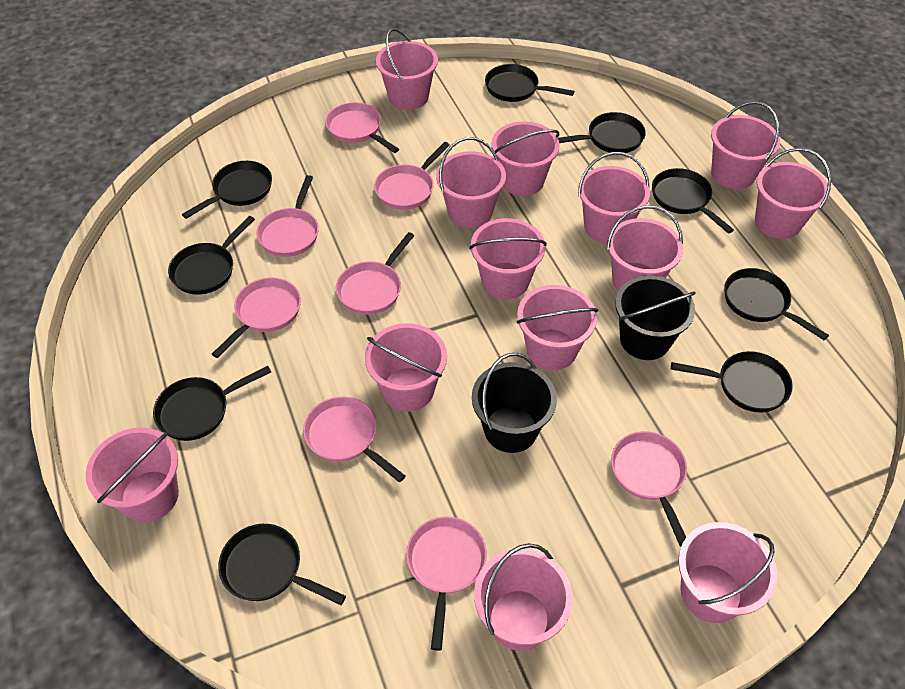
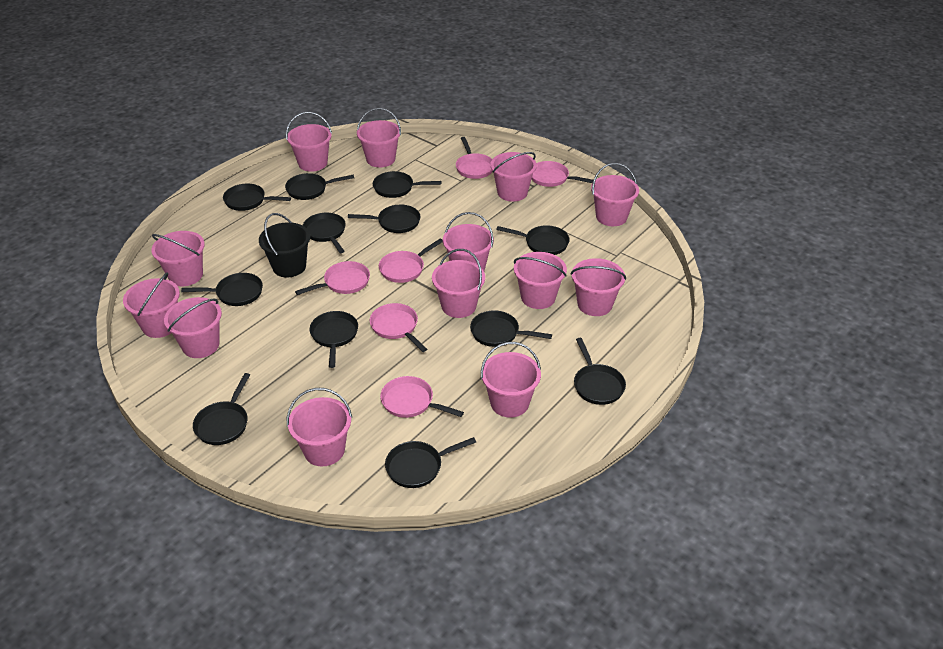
black bucket: [472,353,557,453] [615,275,696,360] = 2 -> [259,213,310,277] = 1
black pan: [153,366,271,441] [168,216,255,295] [182,161,272,219] [218,524,346,605] [485,64,575,102] [558,112,646,153] [652,168,734,234] [671,351,793,413] [724,268,829,340] = 9 -> [181,273,263,306] [193,373,250,445] [223,183,291,211] [285,173,354,200] [303,213,346,253] [310,311,358,368] [348,205,420,233] [373,171,441,198] [385,437,476,488] [470,310,552,347] [496,225,570,255] [574,338,626,405] = 12
pink pan: [212,277,301,358] [256,175,319,257] [303,396,405,482] [325,102,399,153] [336,232,414,315] [374,142,450,210] [406,516,487,651] [611,431,687,547] = 8 -> [295,261,370,295] [370,303,427,352] [379,238,443,283] [380,376,464,418] [456,137,492,179] [532,161,593,187] = 6

